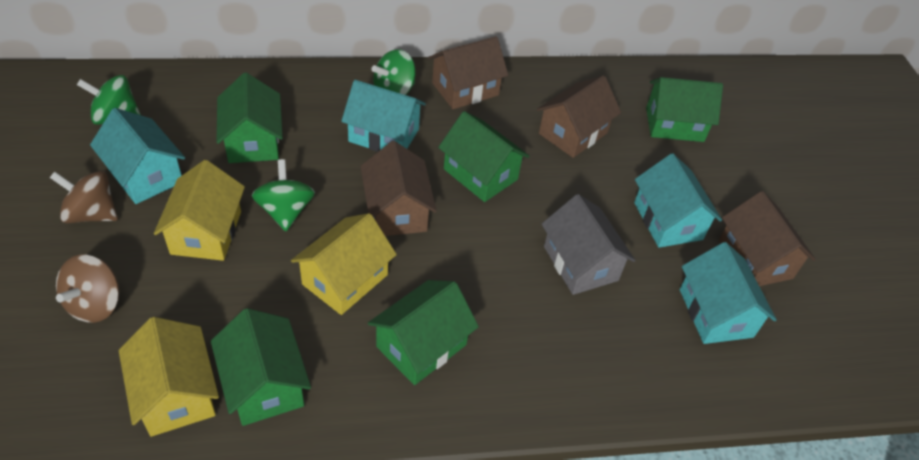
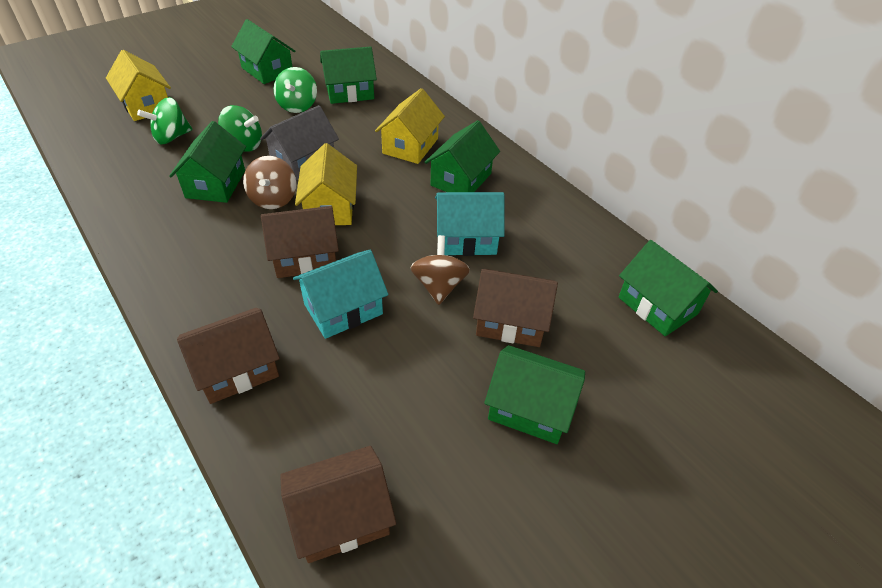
green house: [211,308,311,426] [216,73,283,163] [368,280,479,385] [438,111,530,202] [646,77,723,142] = 5 -> [169,121,246,203] [231,19,295,84] [320,46,377,104] [424,120,500,192] [484,345,585,444] [619,240,718,336] = 6
turquoise house: [90,108,185,204] [341,80,426,152] [634,153,722,248] [680,242,776,344] = 4 -> [293,250,388,339] [435,192,504,256] = 2

